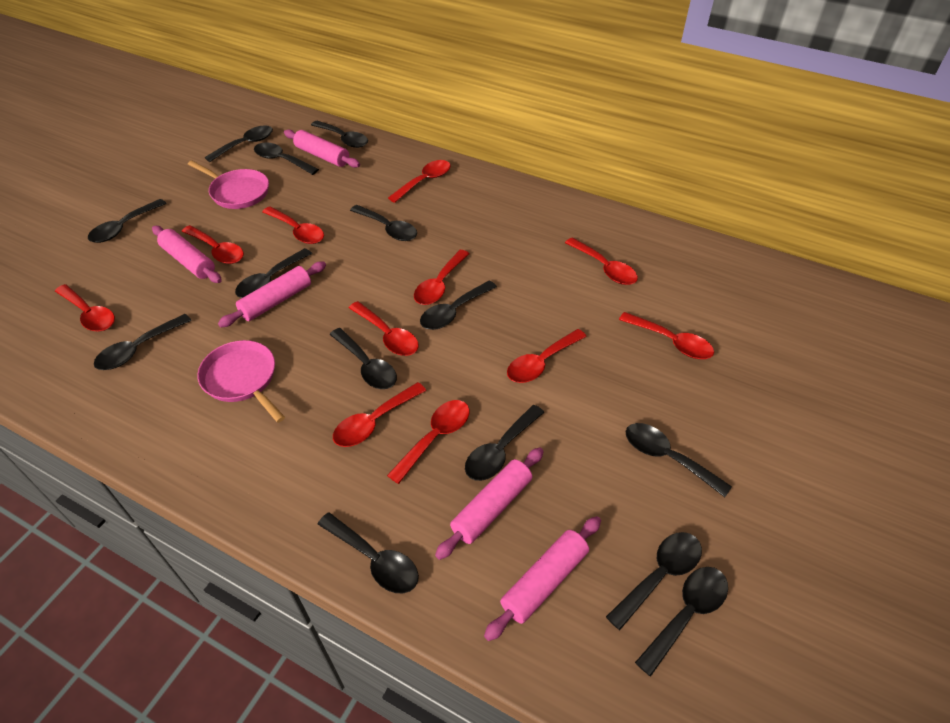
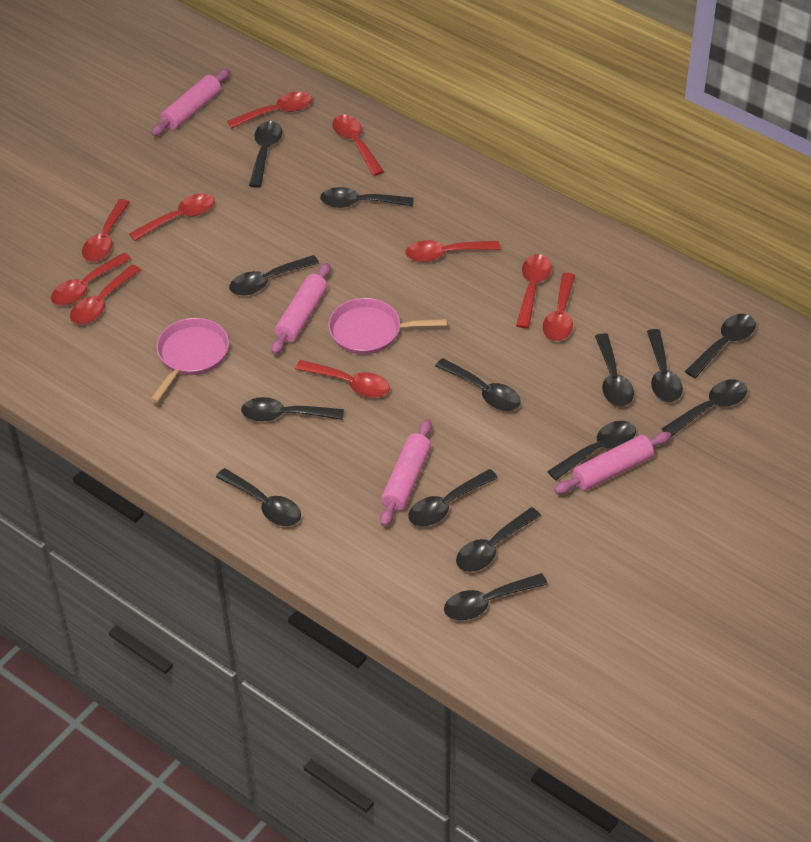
pink rolling pin: [152,226,222,283] [218,261,326,327] [284,129,360,168] [435,447,544,560] [484,516,601,641] = 5 -> [151,69,230,136] [271,263,331,354] [380,419,432,526] [554,432,671,494] = 4
red spoon: [55,284,115,332] [181,225,244,264] [262,206,324,244] [333,382,426,447] [349,301,419,356] [387,400,470,484] [388,160,451,203] [414,250,469,305] [507,329,587,383] [565,237,638,285] [619,312,714,359] = 11 -> [51,253,131,306] [70,265,141,324] [82,199,130,262] [129,194,215,241] [227,92,312,129] [295,360,390,398] [332,115,384,176] [405,240,500,262] [516,254,552,328] [543,273,575,341] = 10

